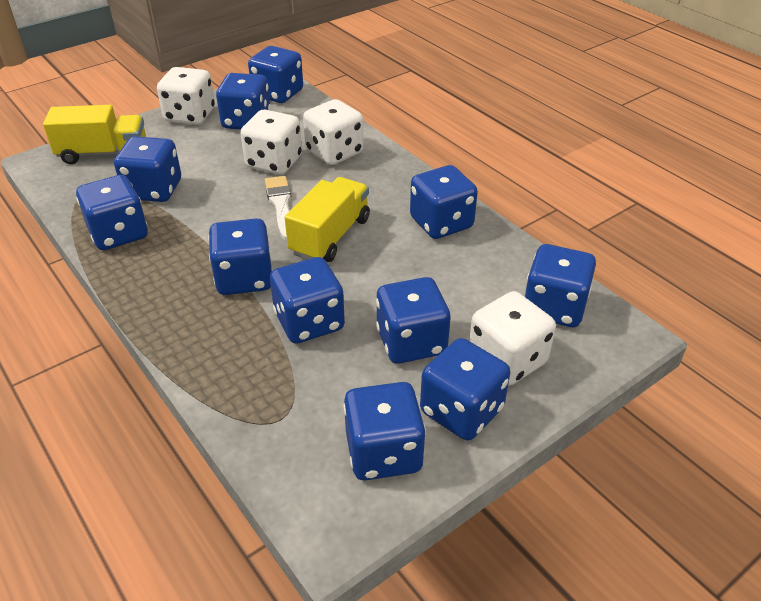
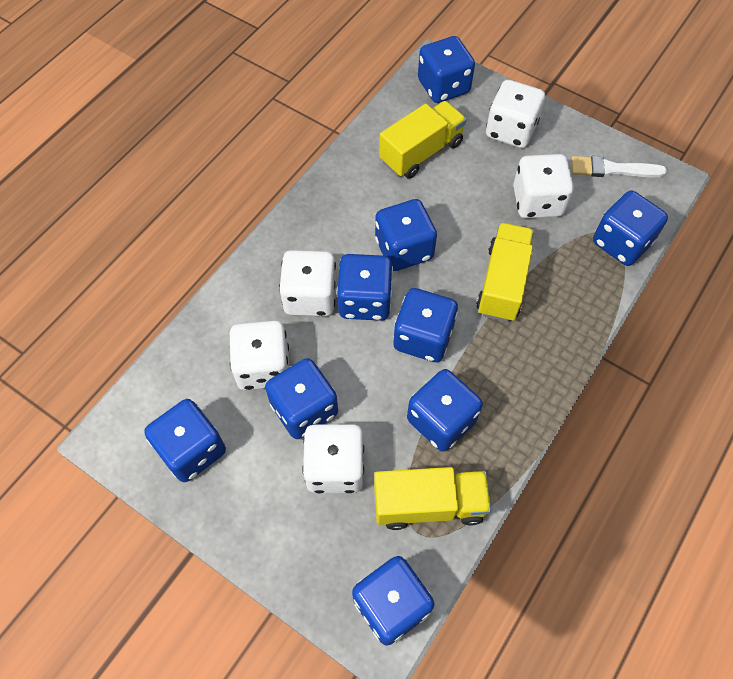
blue dice: [76,175,148,250] [114,136,181,202] [208,218,273,295] [216,73,271,130] [248,46,303,103] [270,257,345,344] [344,382,426,481] [376,277,451,364] [410,165,478,239] [420,338,510,441] [524,244,596,327] = 11 -> [144,399,226,482] [265,358,338,439] [337,254,393,321] [352,556,434,646] [375,199,437,271] [393,288,458,362] [407,369,483,452] [418,36,475,103] [593,190,668,266] = 9
white dice: [157,67,215,125] [240,110,302,175] [303,99,364,165] [469,291,556,386] = 4 -> [230,321,289,390] [279,250,336,316] [302,424,364,493] [486,80,545,148] [513,154,574,219] = 5
yellow truck: [43,105,146,164] [285,177,370,262] = 2 -> [374,467,491,530] [379,101,466,179] [476,223,534,322] = 3

